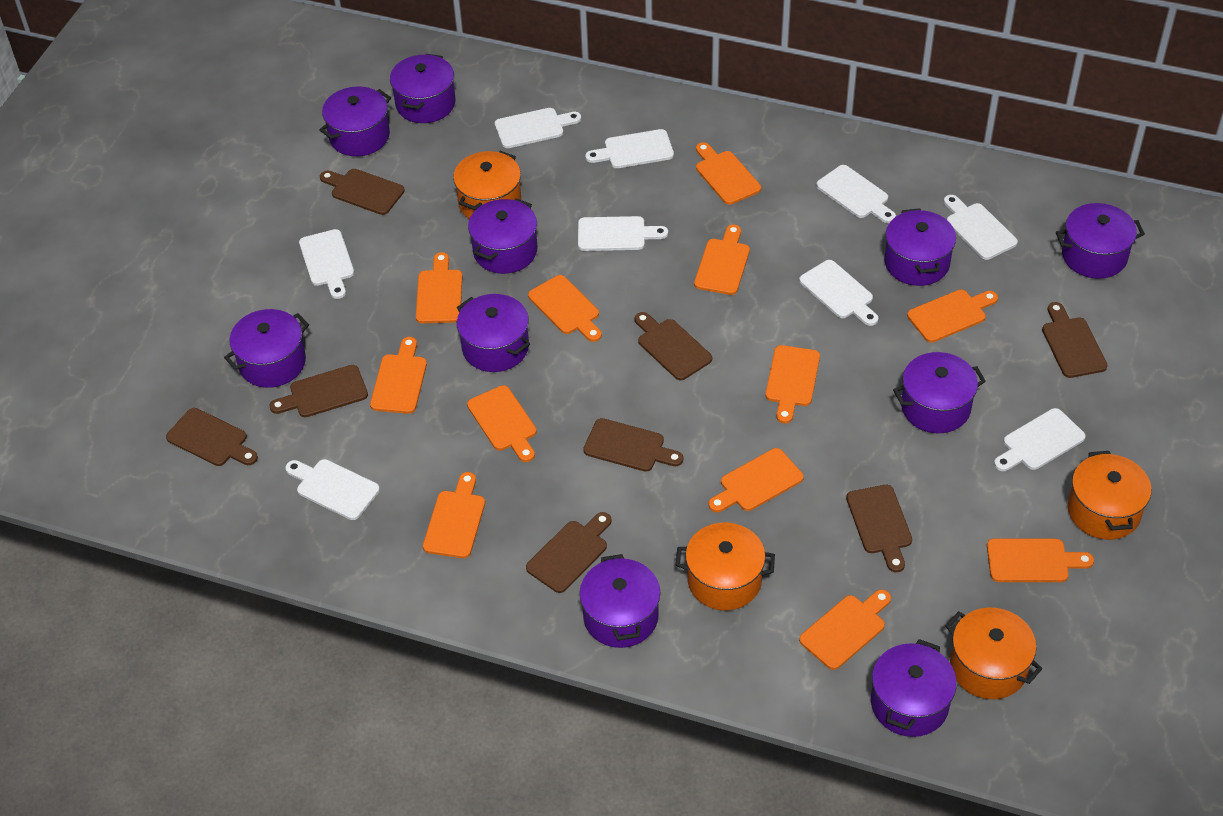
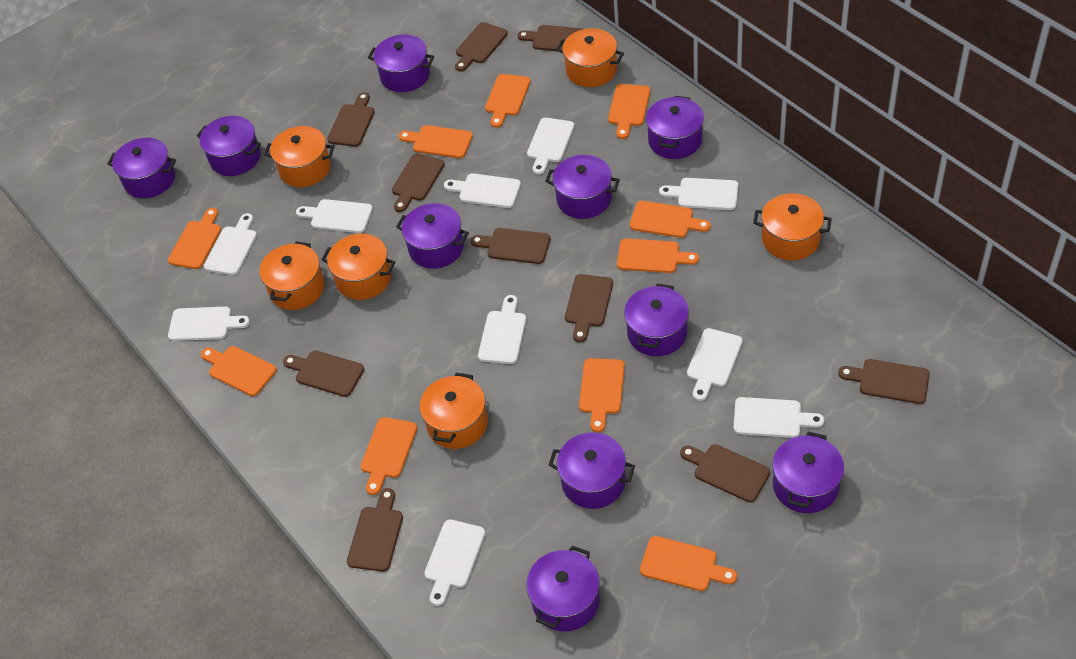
brown cutting board: [166,408,258,466] [270,365,368,417] [320,169,405,215] [526,512,611,593] [583,418,683,472] [635,312,712,380] [846,485,912,572] [1042,302,1108,378] = 8 -> [283,350,364,397] [327,92,375,147] [347,488,403,572] [392,154,445,212] [455,22,508,72] [471,228,550,264] [517,25,583,52] [565,274,613,342] [680,444,770,502] [838,359,930,404] = 10
orange cutting board: [370,337,427,414] [416,252,462,323] [423,472,485,558] [467,385,537,462] [528,275,602,342] [694,224,750,295] [696,142,761,205] [709,448,804,512] [765,345,820,423] [799,589,891,670] [907,289,998,343] [987,539,1094,582] = 12 -> [168,208,221,269] [201,346,277,396] [360,417,417,495] [399,125,473,158] [485,74,531,128] [579,358,625,432] [608,84,650,139] [617,238,699,273] [630,201,711,238] [640,536,737,591] = 10
orange pot: [453,151,521,219] [676,523,775,610] [945,608,1043,699] [1068,451,1152,540] = 4 -> [259,242,325,310] [264,126,335,187] [321,234,396,300] [420,373,488,449] [556,28,624,87] [753,193,832,261] = 6
white cutting board: [285,459,380,520] [299,229,354,299] [495,108,581,148] [578,216,668,251] [585,129,674,168] [799,260,878,326] [816,165,896,223] [944,195,1018,260] [994,408,1086,471] = 9 -> [168,307,250,341] [204,213,257,275] [296,199,373,233] [424,519,485,606] [444,173,521,208] [478,295,526,364] [527,118,574,175] [659,178,738,210] [687,328,743,401] [734,397,824,438] = 10

